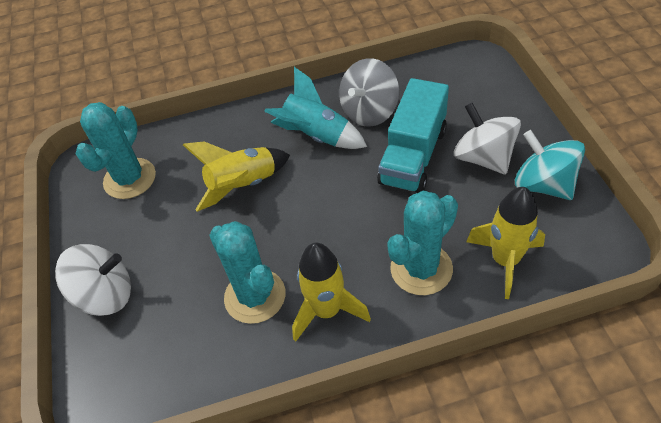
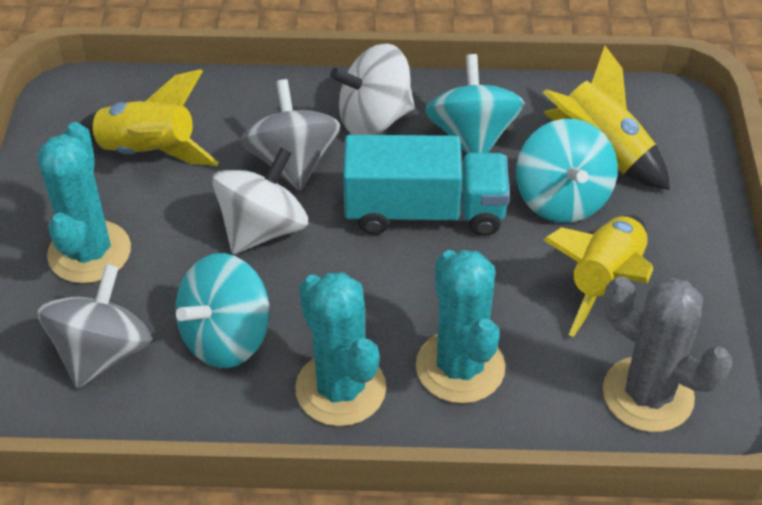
grey cactus: none = 0 -> [603,276,733,432] = 1
grey spinning top: [339,58,399,127] = 1 -> [37,264,153,389] [240,79,341,191] = 2
turquoise rocket: [264,67,367,149] = 1 -> none = 0
turquoise spinning top: [515,130,585,200] = 1 -> [175,253,269,368] [425,54,525,154] [516,119,618,223] = 3

